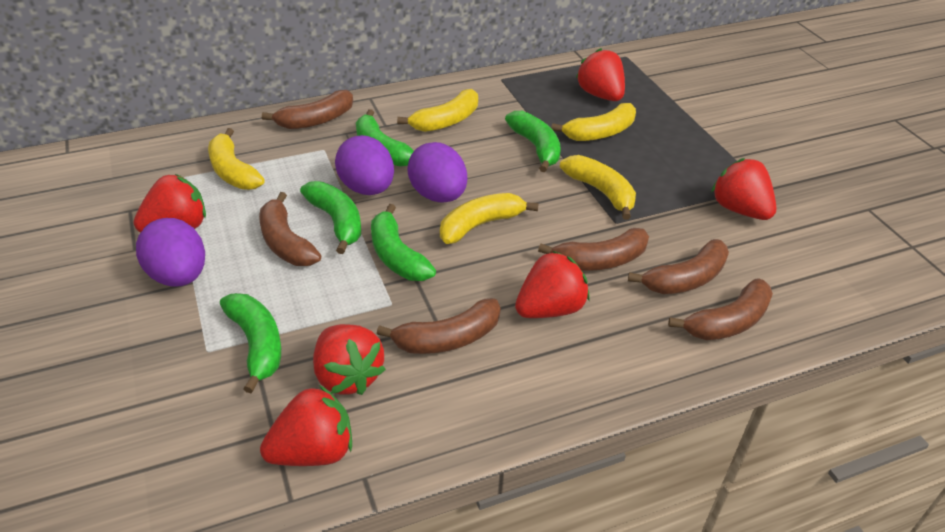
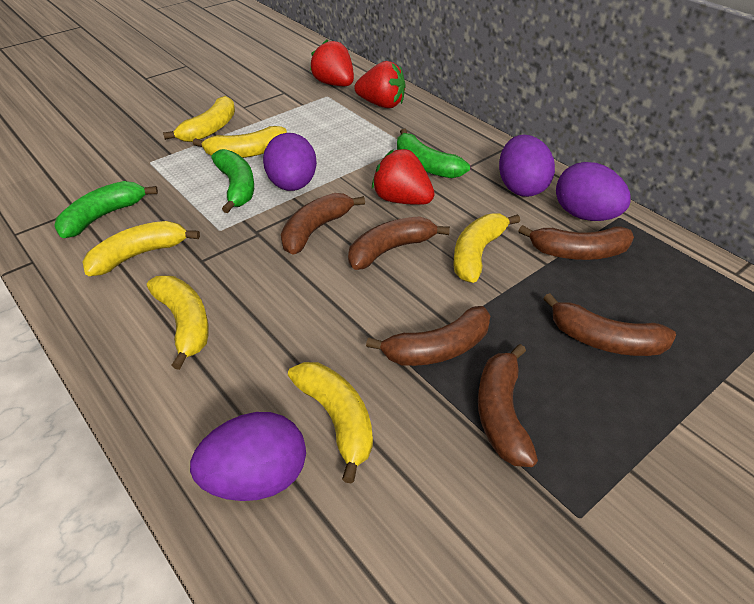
green banana: [220,293,281,393] [300,181,361,254] [356,109,414,167] [371,204,436,281] [505,111,561,172] = 5 -> [54,181,158,238] [211,149,254,213] [397,129,470,178] = 3
purple egg: [136,218,205,286] [335,135,394,195] [407,142,467,203] = 3 -> [190,412,306,501] [263,133,317,191] [499,135,555,197] [556,162,631,221] = 4
red strawberry: [133,174,206,233] [260,385,352,466] [313,324,386,395] [515,251,589,318] [576,48,625,101] [711,158,777,220] = 6 -> [310,40,354,86] [354,61,406,108] [372,149,435,205] = 3
yellow banana: [208,128,265,190] [397,89,478,132] [440,193,539,244] [552,103,636,141] [560,155,636,220] = 5 -> [83,221,200,276] [147,276,209,370] [163,96,235,142] [193,126,287,158] [288,362,373,484] [453,213,520,283] = 6

